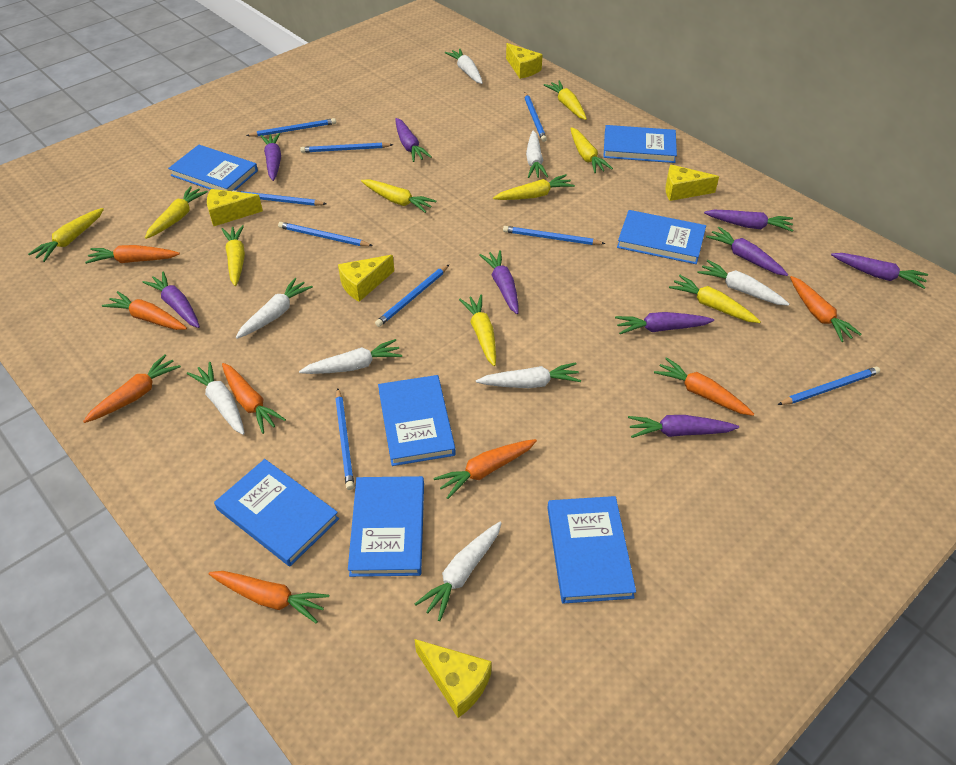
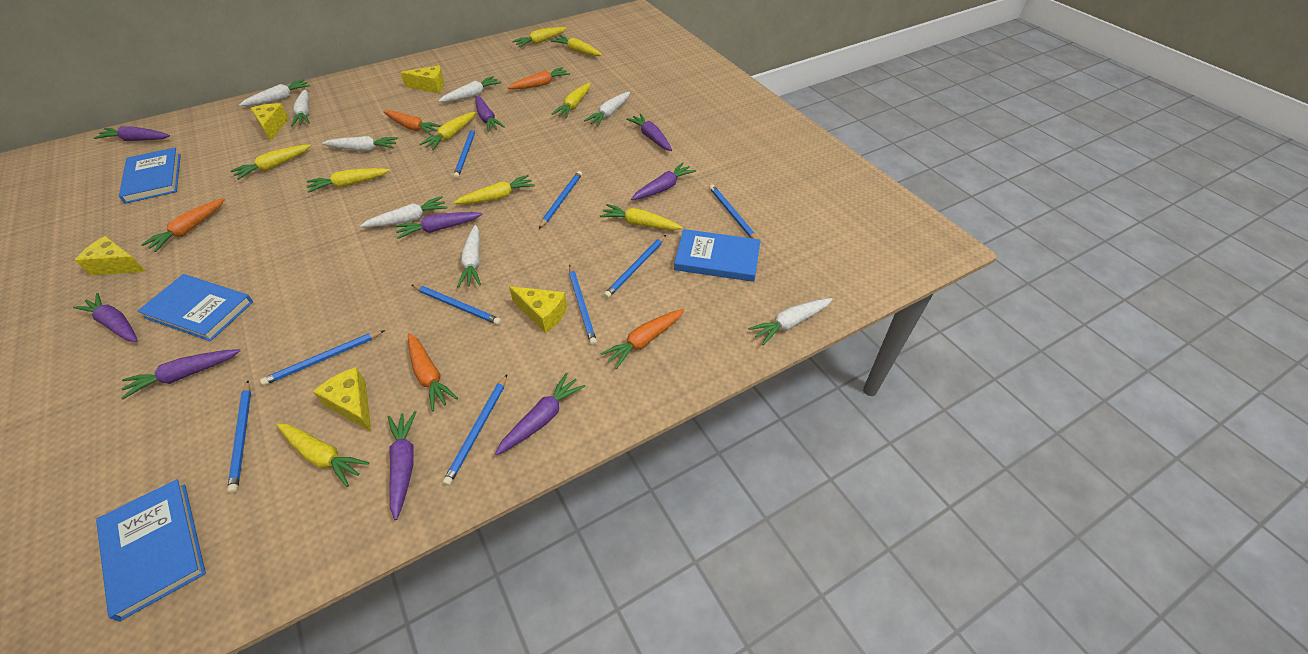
blue book: [168,145,258,191] [214,459,339,566] [348,476,424,577] [378,375,456,466] [547,496,636,604] [603,125,677,163] [617,210,706,264] = 7 -> [96,479,206,621] [119,148,181,204] [137,274,253,341] [674,229,760,282] = 4
orange carrot: [83,354,181,423] [85,245,180,264] [102,291,187,330] [209,571,329,624] [222,363,286,434] [433,439,537,499] [654,357,754,416] [790,276,862,342] = 8 -> [141,198,225,252] [384,110,441,135] [408,333,458,411] [508,67,570,89] [600,309,684,369] = 5

